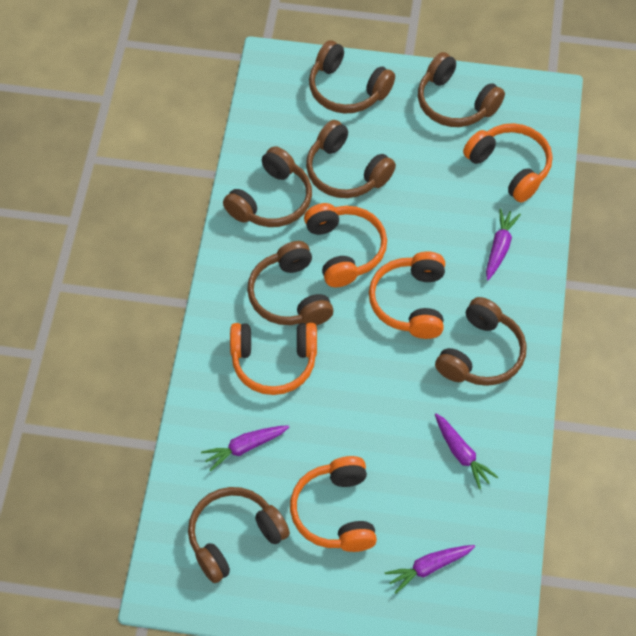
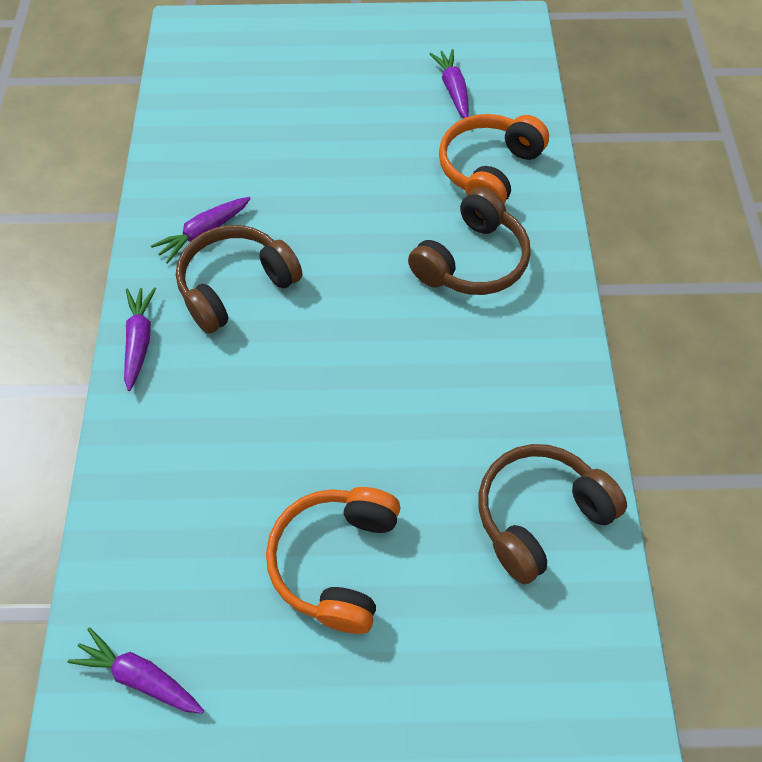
brown headphones: [188,487,290,583] [223,146,312,227] [247,241,333,325] [306,120,396,198] [309,40,395,114] [418,52,505,127] [435,297,527,386] = 7 -> [176,225,303,334] [408,187,531,295] [478,444,627,584] = 3
orange headphones: [230,323,317,395] [290,456,377,552] [304,203,387,287] [369,251,445,339] [463,123,552,203] = 5 -> [266,487,400,634] [439,114,549,204] = 2

